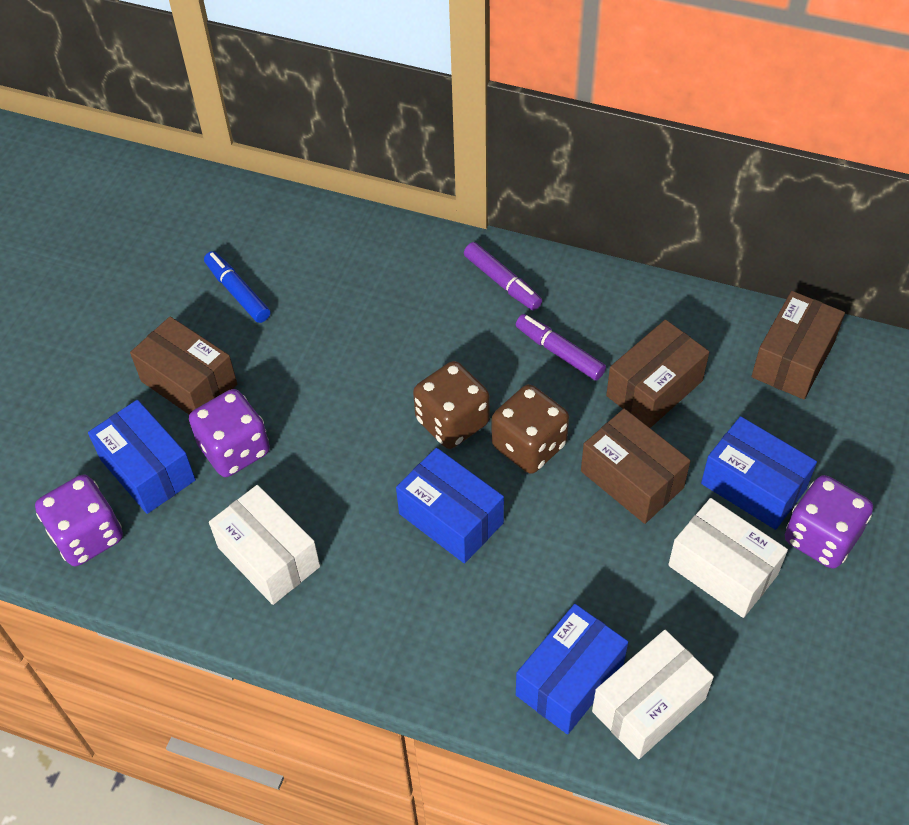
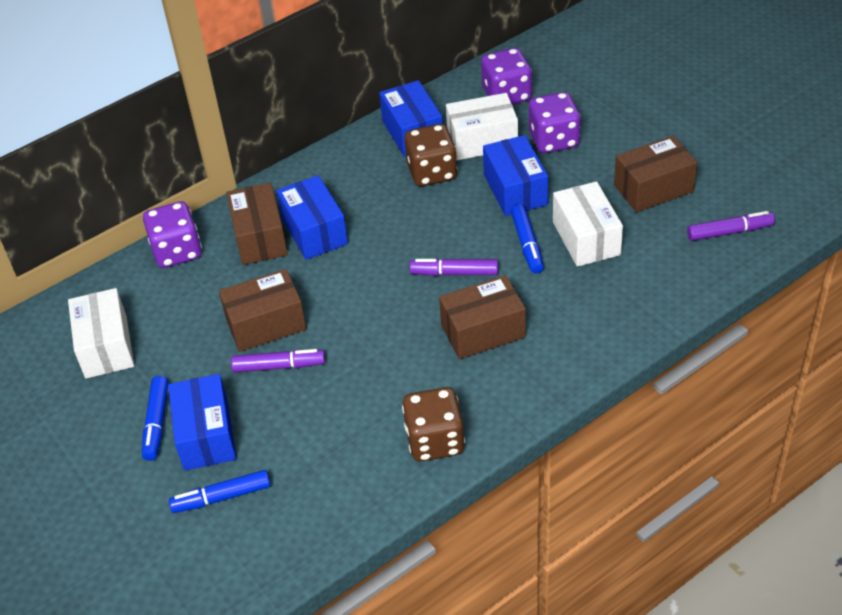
blue marker: [204,251,270,323] = 1 -> [142,376,169,461] [169,470,271,513] [511,205,544,274] = 3
purple marker: [464,242,542,310] [516,314,606,381] = 2 -> [231,349,325,373] [410,258,498,276] [687,211,775,241] = 3

